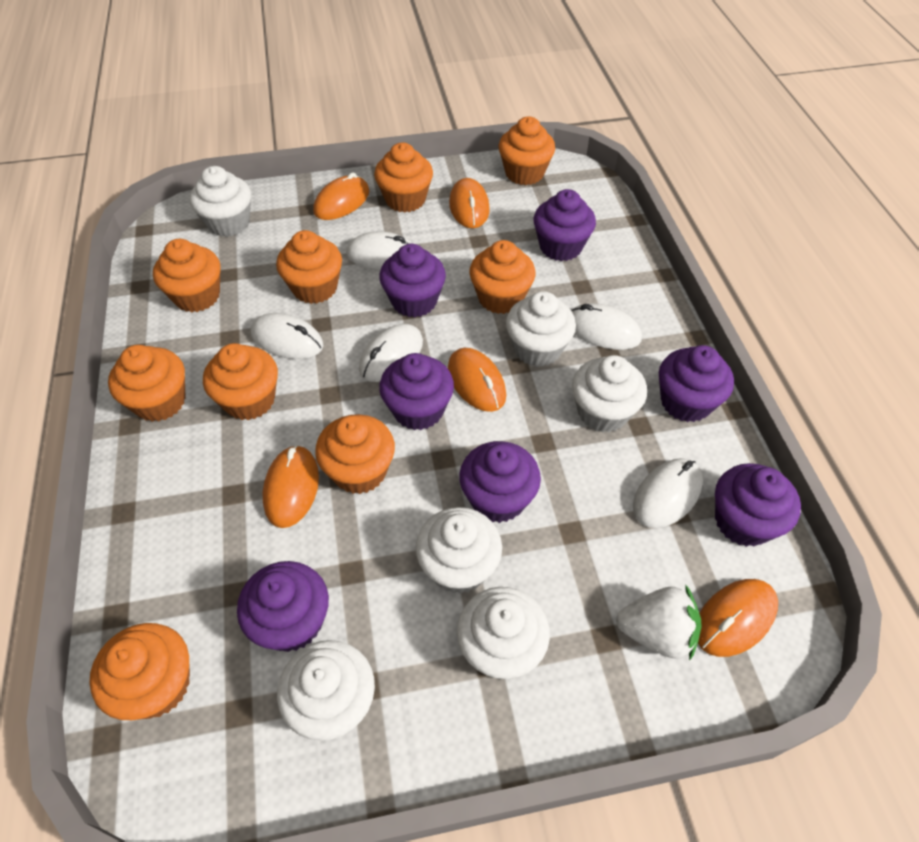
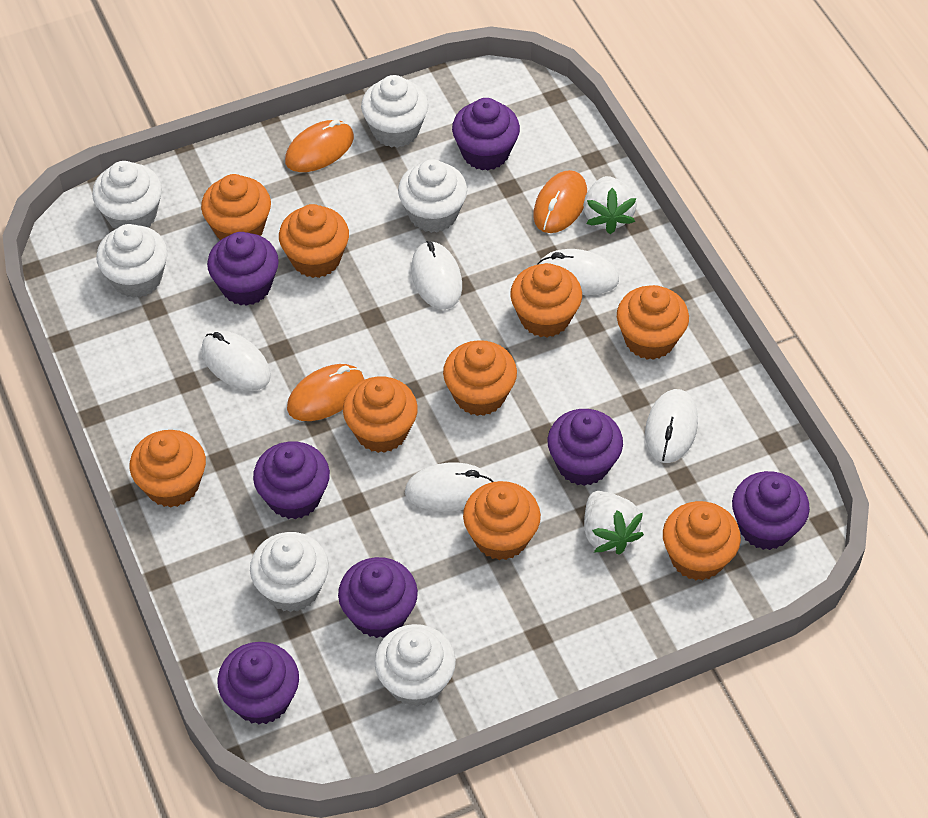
orange mouse: [263,445,319,528] [313,172,370,220] [448,348,506,412] [449,178,490,228] [698,579,778,657] = 5 -> [285,119,354,172] [287,364,365,421] [533,170,587,233] = 3
white strawberry: [616,584,702,661] = 1 -> [583,176,637,234] [584,491,644,555] = 2

